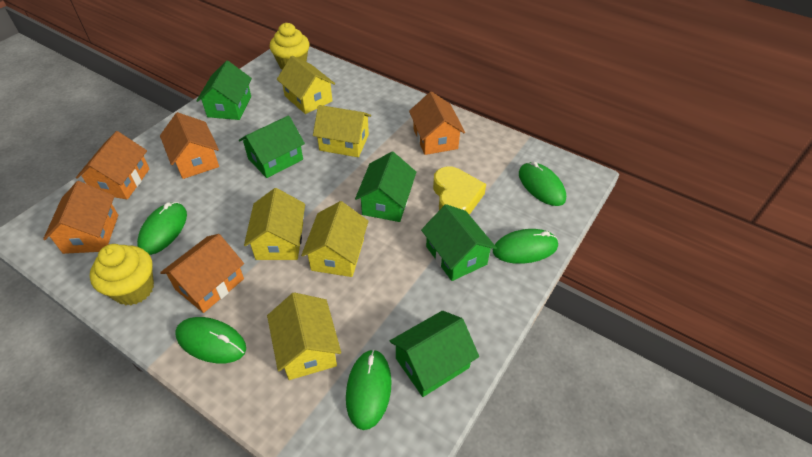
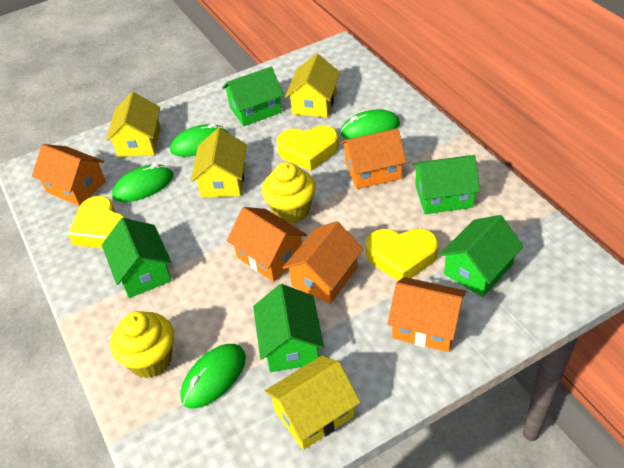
green mouse: [137,202,187,255] [176,317,246,363] [346,349,392,430] [493,229,558,264] [519,161,566,206] = 5 -> [112,163,174,202] [170,123,229,157] [180,344,246,408] [340,110,400,139] = 4
yellow heart: [433,166,486,215] = 1 -> [68,196,125,248] [277,125,339,171] [366,228,438,281] = 3
yellow house: [244,188,305,260] [267,292,341,380] [277,56,335,114] [301,201,368,277] [313,105,371,157] = 5 -> [106,92,161,157] [191,128,247,198] [264,356,361,450] [285,54,340,118] = 4

